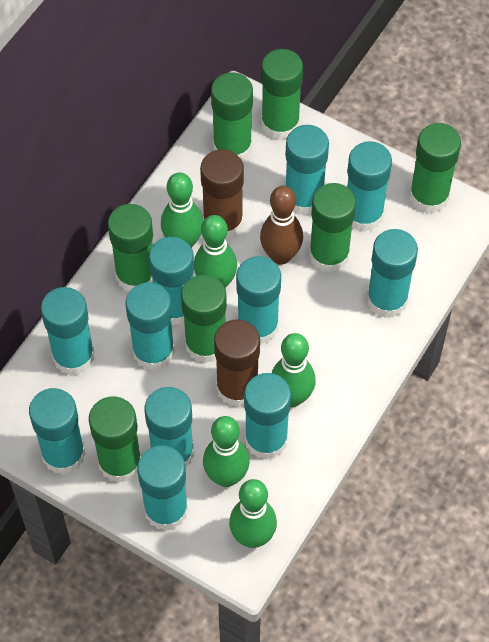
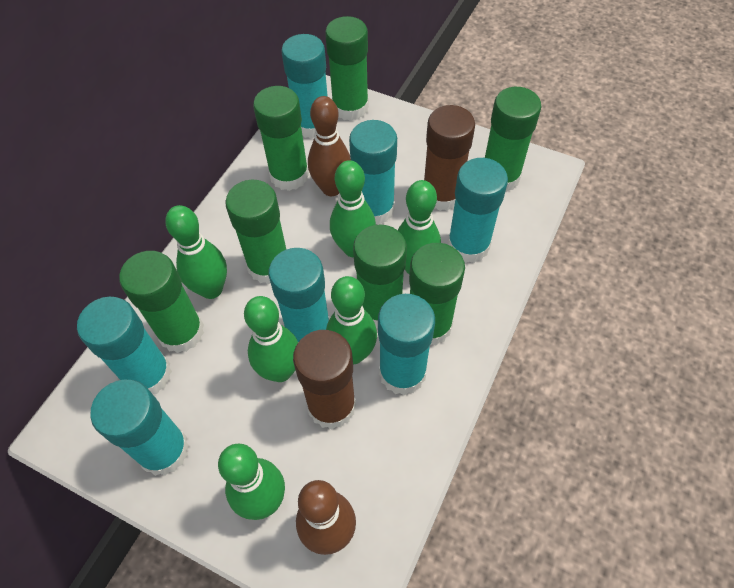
brown bowling pin: [260,186,303,265] = 1 -> [296,480,356,555] [308,96,351,196] = 2
green bowling pin: [161,172,203,248] [194,215,237,288] [203,416,249,487] [229,479,277,548] [272,333,316,407] = 5 -> [165,205,227,299] [218,444,285,520] [244,296,298,382] [326,276,377,364] [330,160,376,258] [398,180,441,274] = 6
turquoise glue stick: [29,388,85,475] [41,287,95,375] [126,282,175,371] [137,445,188,531] [144,387,194,467] [149,237,194,326] [236,256,281,345] [244,373,291,460] [285,125,329,215] [347,141,392,232] [367,229,418,318] = 11 -> [77,297,172,394] [90,380,189,476] [268,248,330,342] [281,34,328,138] [349,120,397,225] [378,294,435,395] [448,158,508,263] = 7

